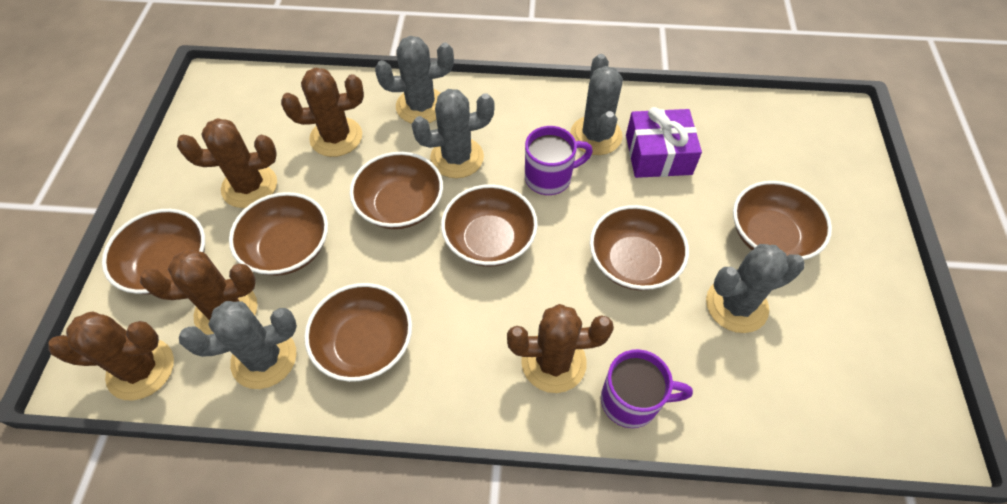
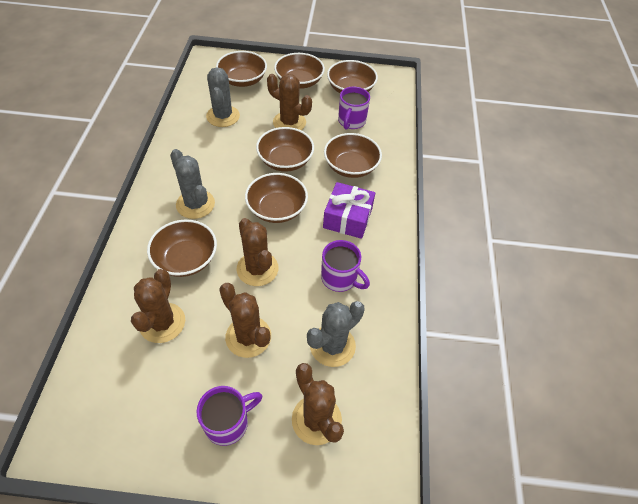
grey cactus: [179,301,297,389] [375,36,454,124] [412,89,494,178] [570,54,623,155] [706,244,805,333] = 5 -> [170,149,215,219] [206,67,240,127] [307,301,365,367] = 3
purple mug: [525,126,593,195] [601,349,693,428] = 2 -> [196,386,262,446] [321,240,370,292] [338,87,370,130] = 3

